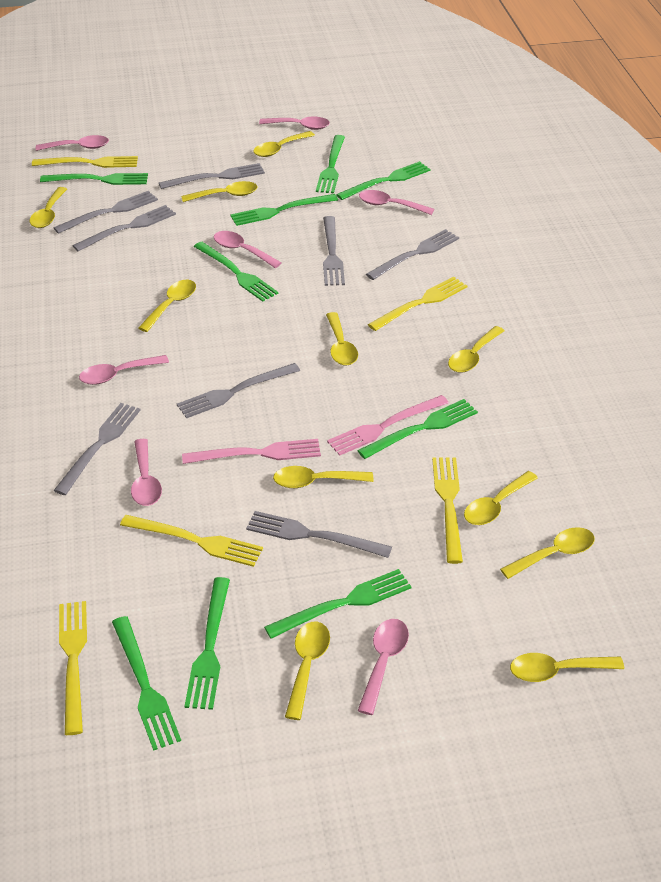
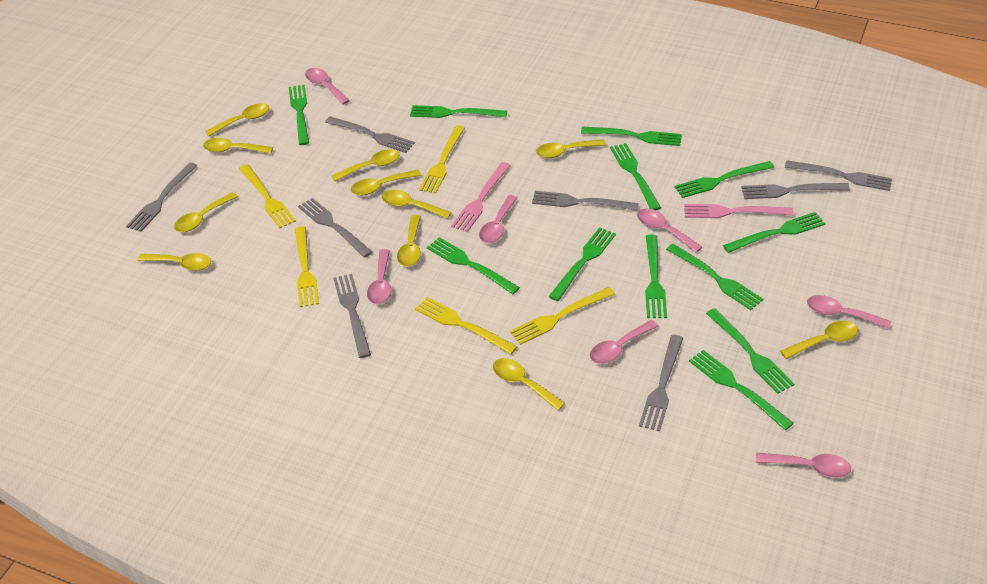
green fork: [40,173,148,185] [112,616,181,751] [184,577,230,710] [194,242,278,302] [230,194,338,226] [264,569,411,639] [316,135,345,193] [336,161,431,200] [357,399,478,459] = 9 -> [289,85,309,145] [410,105,507,118] [427,237,520,294] [548,227,616,301] [581,126,682,146] [610,143,661,210] [645,235,667,318] [666,244,763,310] [674,161,774,198] [689,350,794,430] [706,308,794,394] [723,212,825,253] = 12

